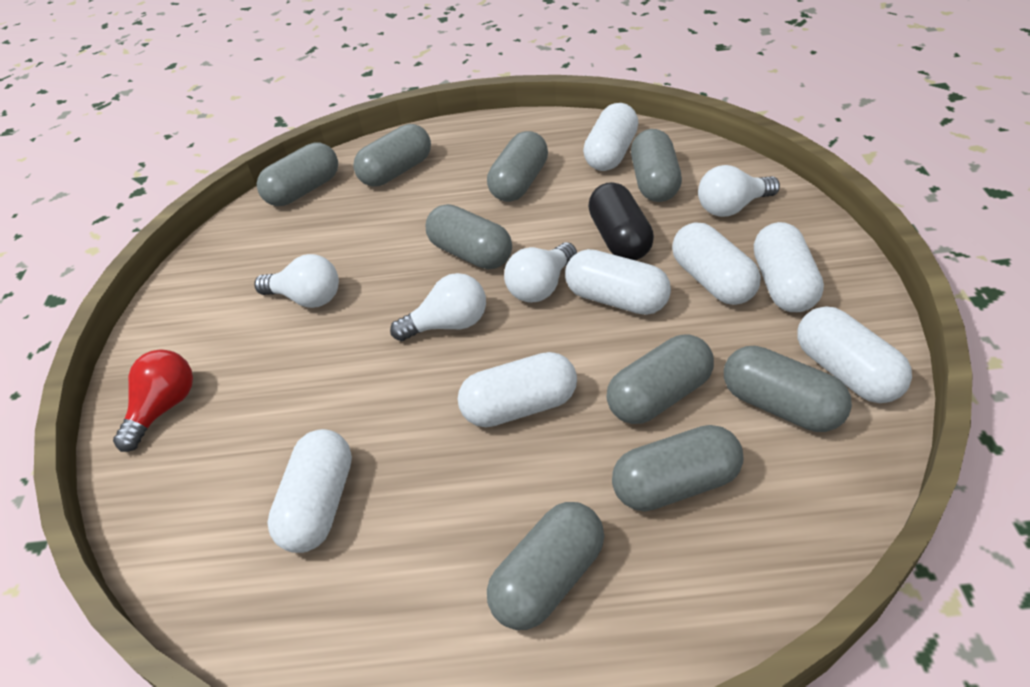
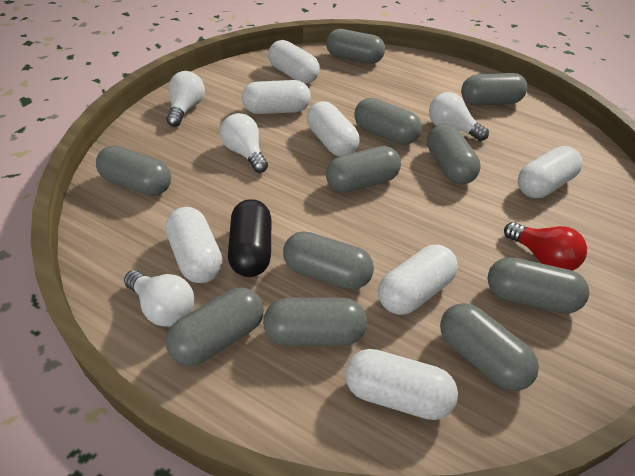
grey capsule: [257,142,338,206] [353,124,431,186] [426,204,512,269] [487,131,548,202] [487,502,604,630] [607,335,714,424] [612,425,743,511] [631,129,682,202] [724,346,852,432] = 9 -> [96,146,171,196] [166,288,264,366] [263,298,367,346] [283,231,374,290] [326,29,385,64] [326,146,401,193] [354,98,422,145] [427,124,481,184] [440,303,539,391] [461,73,527,106] [488,257,589,314] = 11

